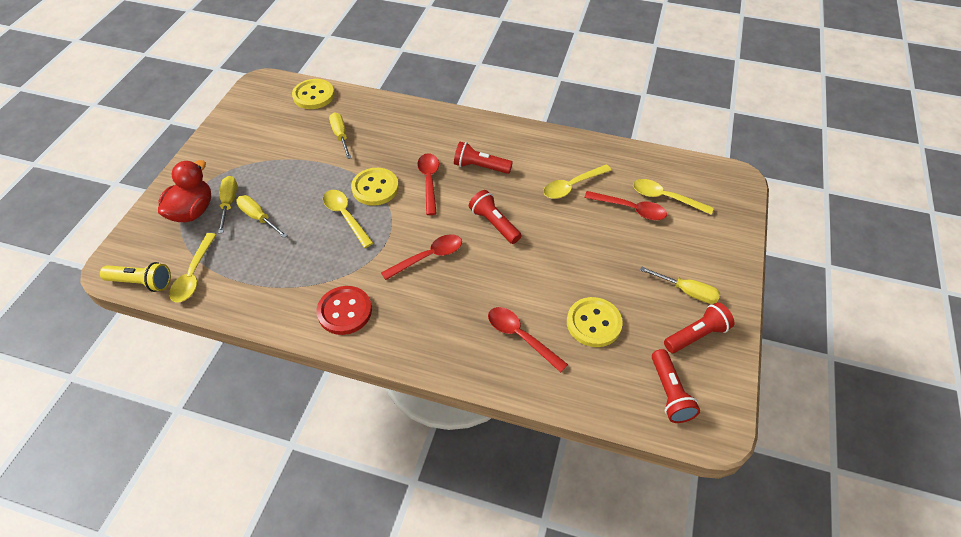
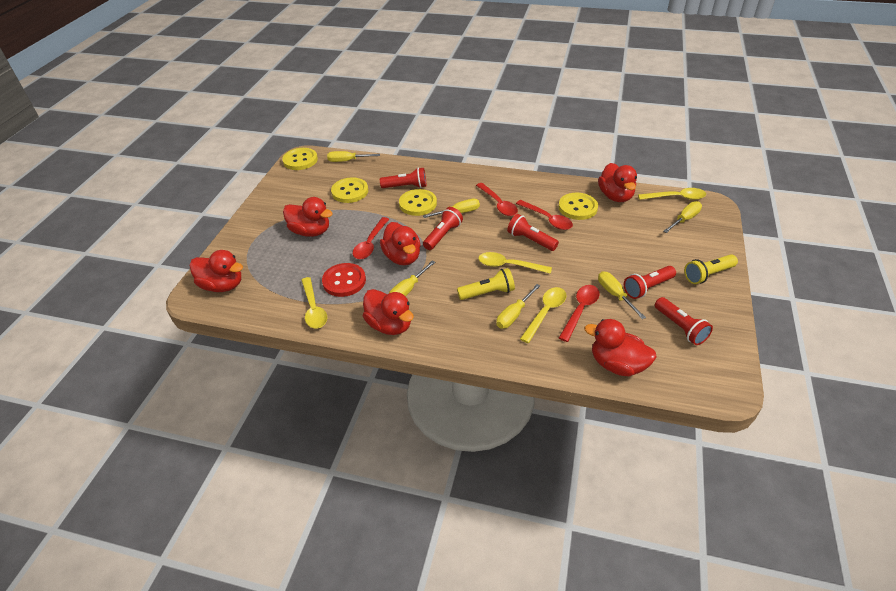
red duck: [158,160,211,222] = 1 -> [190,250,243,292] [283,197,333,237] [363,289,414,335] [380,222,421,265] [584,319,657,376] [598,163,637,202] = 6
red flashlight: [454,142,513,174] [469,190,522,244] [652,349,700,423] [664,302,734,353] = 4 -> [380,167,426,188] [423,207,463,250] [507,214,559,251] [624,266,676,299] [655,297,713,345] = 5
yellow button: [292,79,335,109] [351,168,399,206] [567,297,623,347] = 3 -> [282,148,318,170] [331,178,368,203] [399,189,437,216] [559,193,598,220] = 4
yellow flashlight: [100,262,171,292] = 1 -> [457,268,515,300] [684,254,738,284] = 2
yellow screwdriver: [218,176,237,233] [236,195,288,238] [329,113,351,159] [640,266,721,304] = 4 -> [327,151,380,162] [389,261,435,297] [423,199,480,218] [496,284,540,329] [598,271,646,319] [664,201,702,233] = 6

